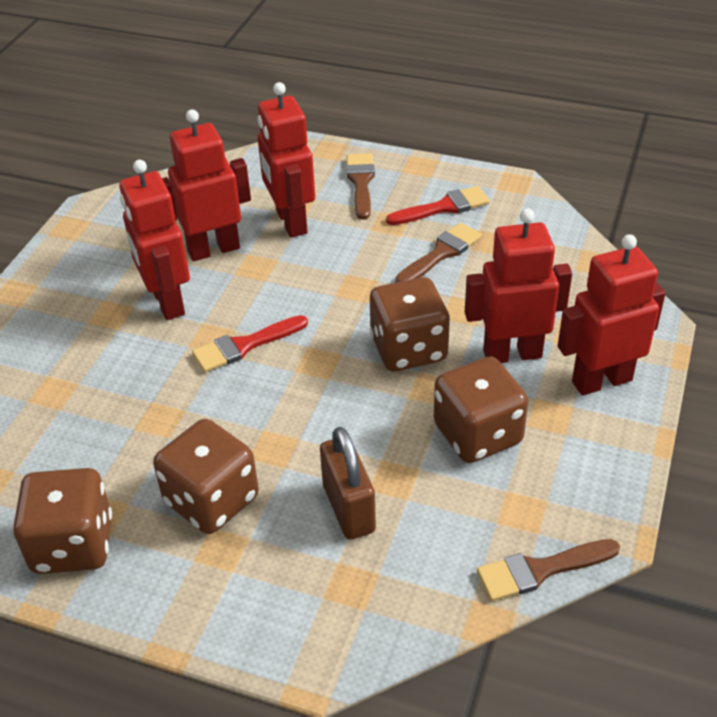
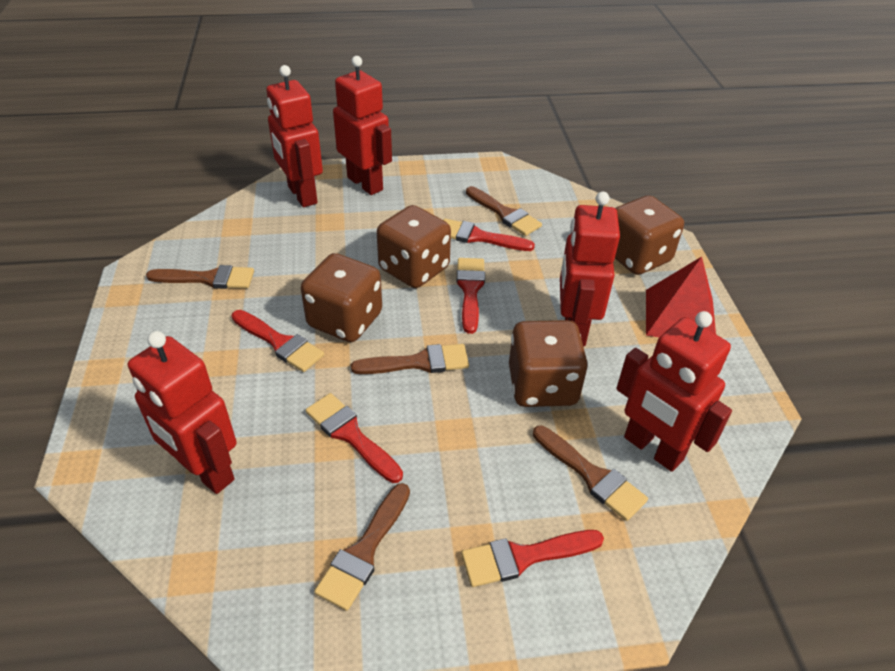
brown brush: [346,153,375,220] [395,223,482,282] [477,539,620,601] = 3 -> [146,265,254,289] [314,483,410,611] [351,344,469,374] [466,186,542,236] [533,426,648,521] = 5
brown padlock: [320,427,376,540] = 1 -> none = 0
red brush: [192,315,308,372] [386,186,490,225] = 2 -> [232,310,324,372] [306,393,403,483] [444,219,535,251] [456,258,485,334] [461,530,604,587] = 5
red pyramid: none = 0 -> [646,257,716,337] = 1

